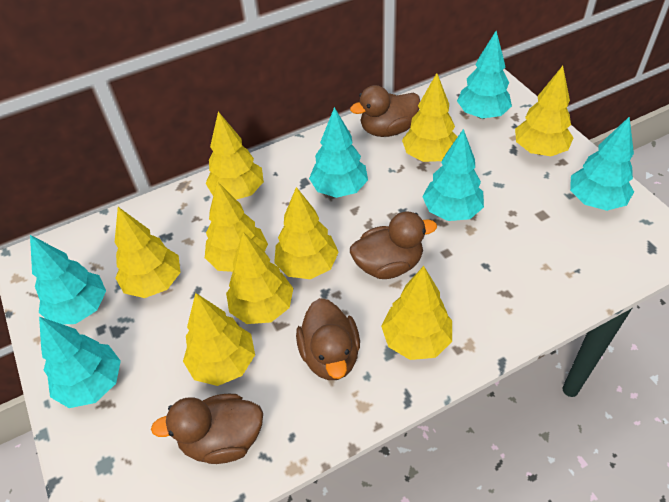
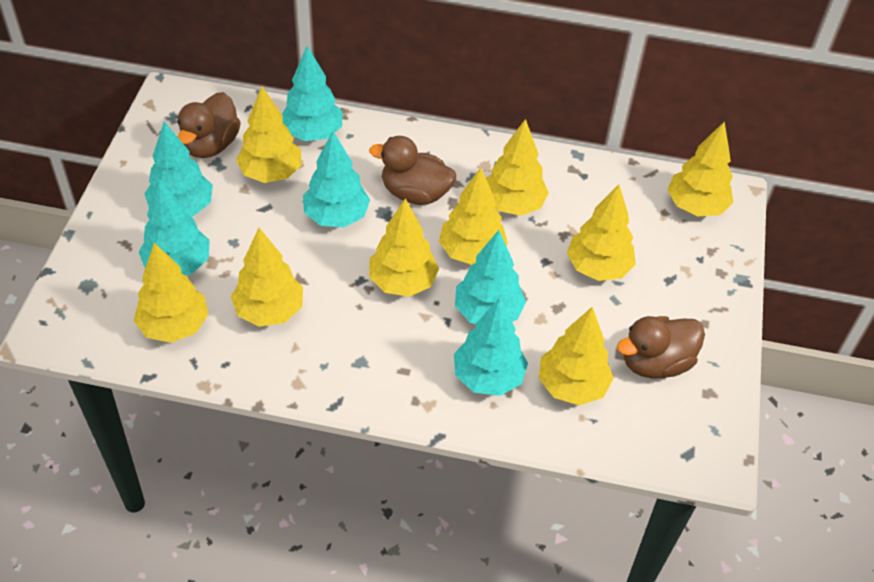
brown duck: [151,394,263,464] [296,298,360,380] [350,85,420,137] [350,211,437,279] = 4 -> [177,92,241,158] [369,136,456,205] [617,316,705,379] = 3

